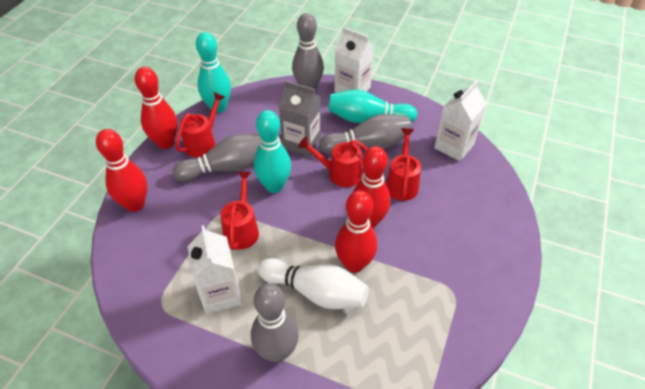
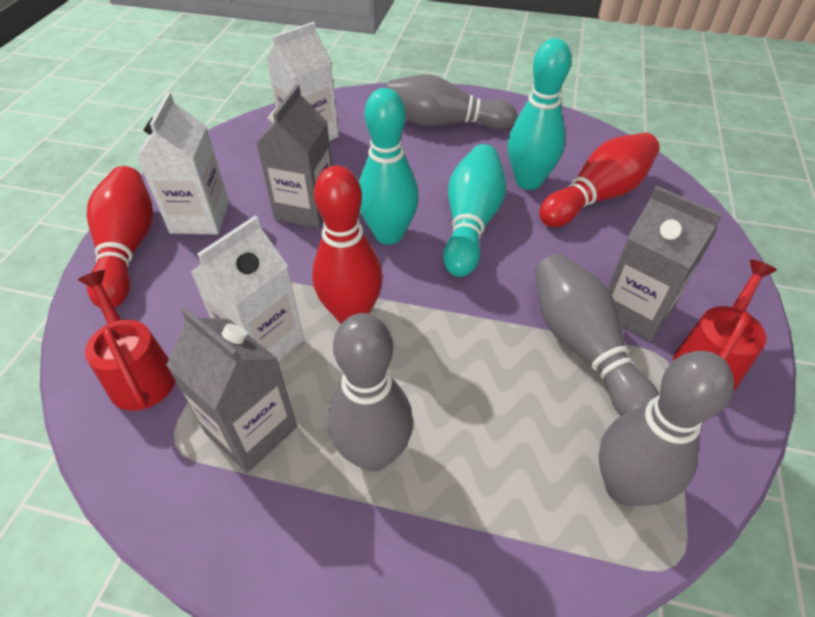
grey carton: [279,81,321,157] = 1 -> [166,307,297,473] [256,84,332,228] [608,186,723,341] = 3
red bowling pin: [96,129,148,212] [135,67,178,149] [335,190,377,273] [353,146,391,228] = 4 -> [87,166,153,308] [312,166,383,324] [539,133,660,227] = 3
red watering can: [175,92,225,158] [220,171,259,250] [298,137,368,187] [386,128,421,201] = 4 -> [78,270,175,411] [673,260,777,391] = 2
white bowling pin: [258,258,369,309] = 1 -> none = 0

